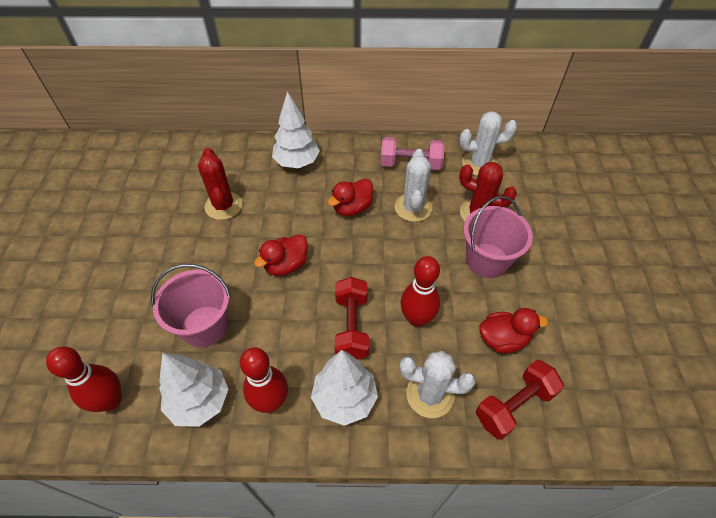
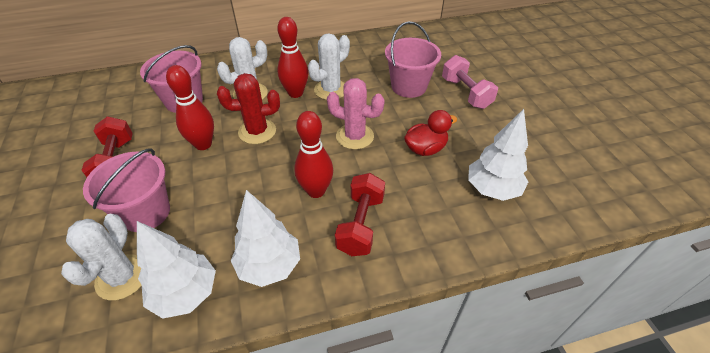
pink bucket: [151,264,231,347] [463,196,533,278] = 2 -> [83,148,170,232] [140,45,203,113] [385,21,441,98] = 3
pink cactus: none = 0 -> [327,78,385,150] = 1
red cactus: [198,148,242,220] [459,162,517,222] = 2 -> [217,73,280,144] = 1
red duck: [254,234,308,276] [328,179,373,216] [479,308,548,353] = 3 -> [404,110,457,156] = 1

